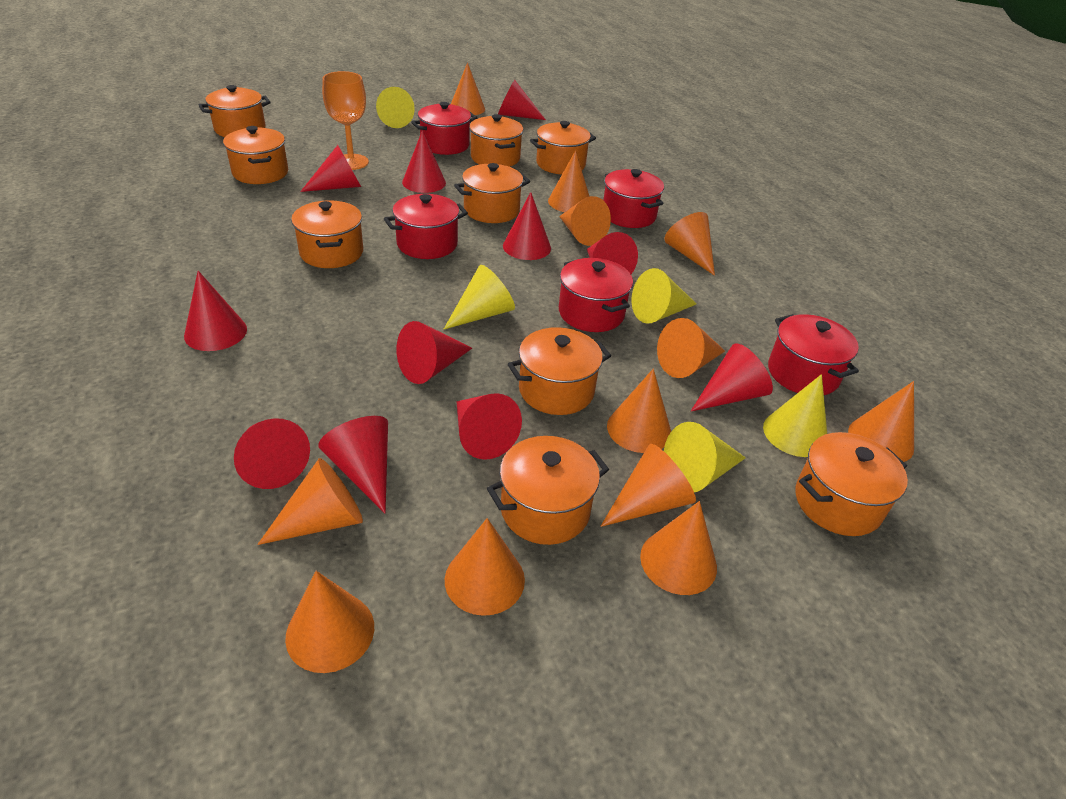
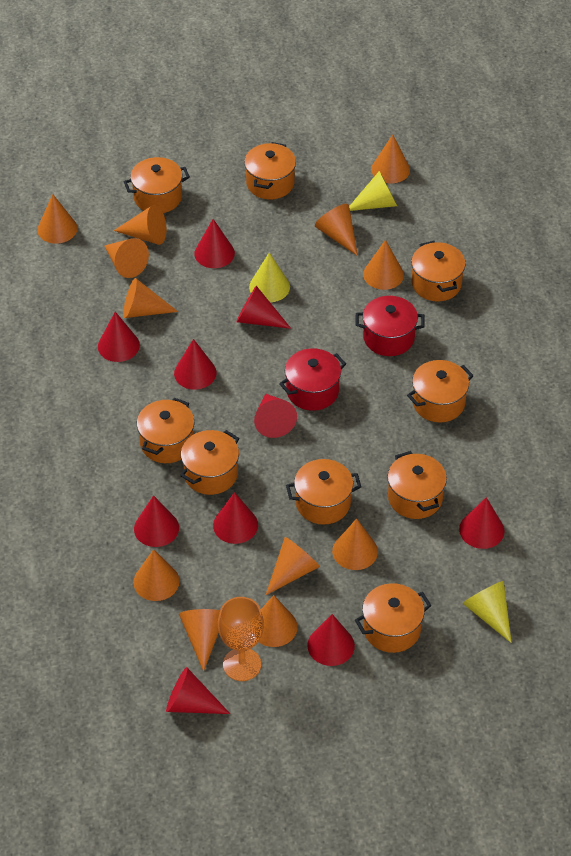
red cone: [184,271,247,351] [234,418,310,489] [300,145,361,192] [318,416,388,513] [396,321,472,384] [402,131,446,193] [457,393,522,460] [498,80,546,120] [503,192,551,260] [587,232,638,274] [691,343,773,411] = 11 -> [98,312,140,362] [134,495,179,547] [166,667,230,714] [174,339,217,390] [194,219,235,268] [213,492,258,544] [236,286,291,329] [254,393,297,438] [307,614,355,666] [459,497,504,549] = 10
red pot: [384,194,468,259] [411,102,477,155] [559,258,633,332] [603,169,664,228] [768,314,859,395] = 5 -> [279,348,346,411] [355,296,425,356] = 2
yellow cone: [376,87,415,128] [444,265,515,329] [631,268,696,324] [664,422,746,492] [763,374,827,457] = 5 -> [249,252,290,302] [349,171,397,211] [462,581,512,643] = 3

